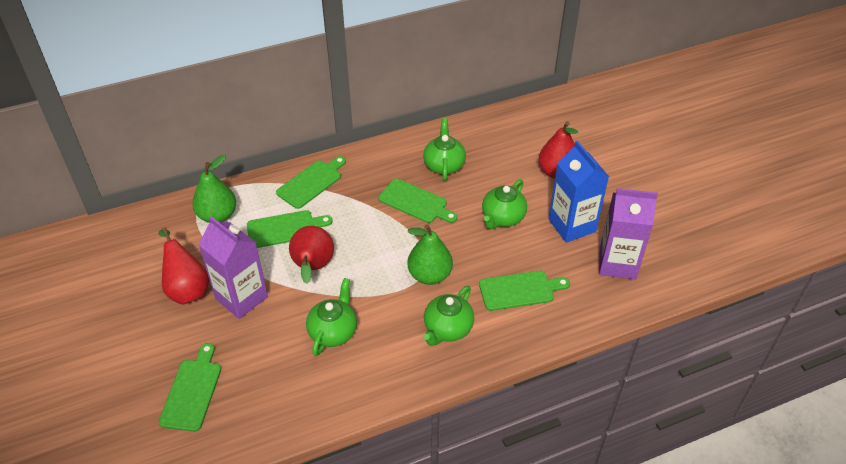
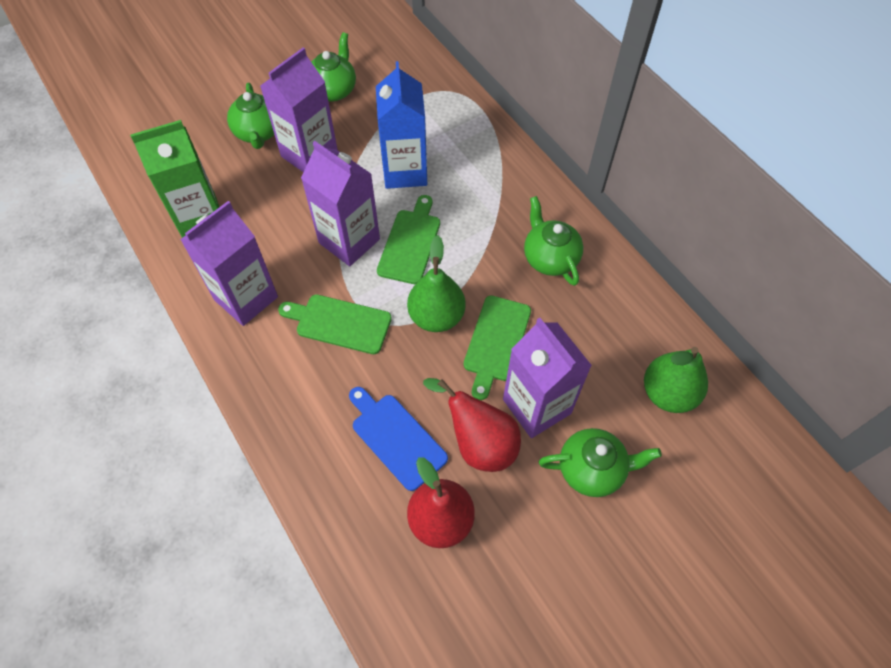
blue cutting board: none = 0 -> [349,387,448,491] = 1
green carton: none = 0 -> [130,120,219,238] = 1
green cutting board: [159,343,221,432] [247,210,333,248] [276,156,346,209] [378,179,457,223] [479,271,570,311] = 5 -> [278,294,392,354] [377,195,440,284] [464,296,531,400] = 3
purple carton: [198,216,268,319] [599,188,658,279] = 2 -> [180,201,278,326] [260,47,338,172] [301,141,380,266] [503,318,592,438] = 4
red pear: [158,227,209,304] [289,226,334,284] [538,121,578,179] = 3 -> [407,457,475,548] [423,378,521,472] = 2

